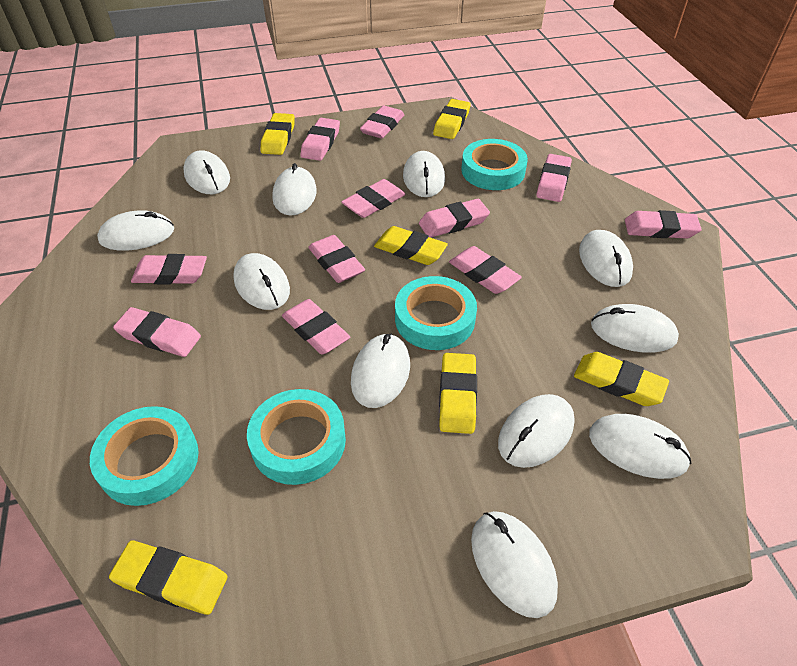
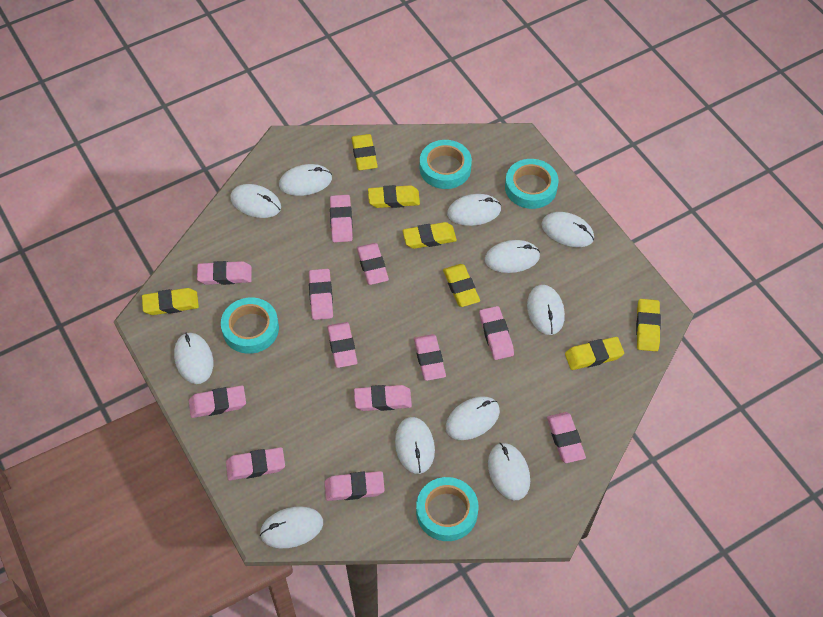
pink eraser: [113,307,201,357] [131,254,207,285] [282,299,350,355] [300,118,340,161] [308,235,365,283] [341,179,406,218] [360,106,404,139] [419,199,490,238] [449,246,522,294] [537,154,572,202] [625,210,702,239] = 11 -> [189,385,246,418] [197,261,252,285] [226,447,285,481] [309,269,333,320] [325,471,385,501] [327,322,357,368] [330,195,353,242] [354,385,412,411] [357,243,389,285] [414,334,446,381] [479,306,514,360] [547,412,586,463] = 12
yellow eraser: [109,540,228,615] [261,113,295,155] [374,226,448,265] [433,99,471,139] [439,353,477,434] [574,352,669,406] = 6 -> [142,288,199,315] [351,134,378,170] [368,185,420,208] [403,222,457,249] [443,264,480,307] [565,337,624,370] [636,299,661,351] = 7

